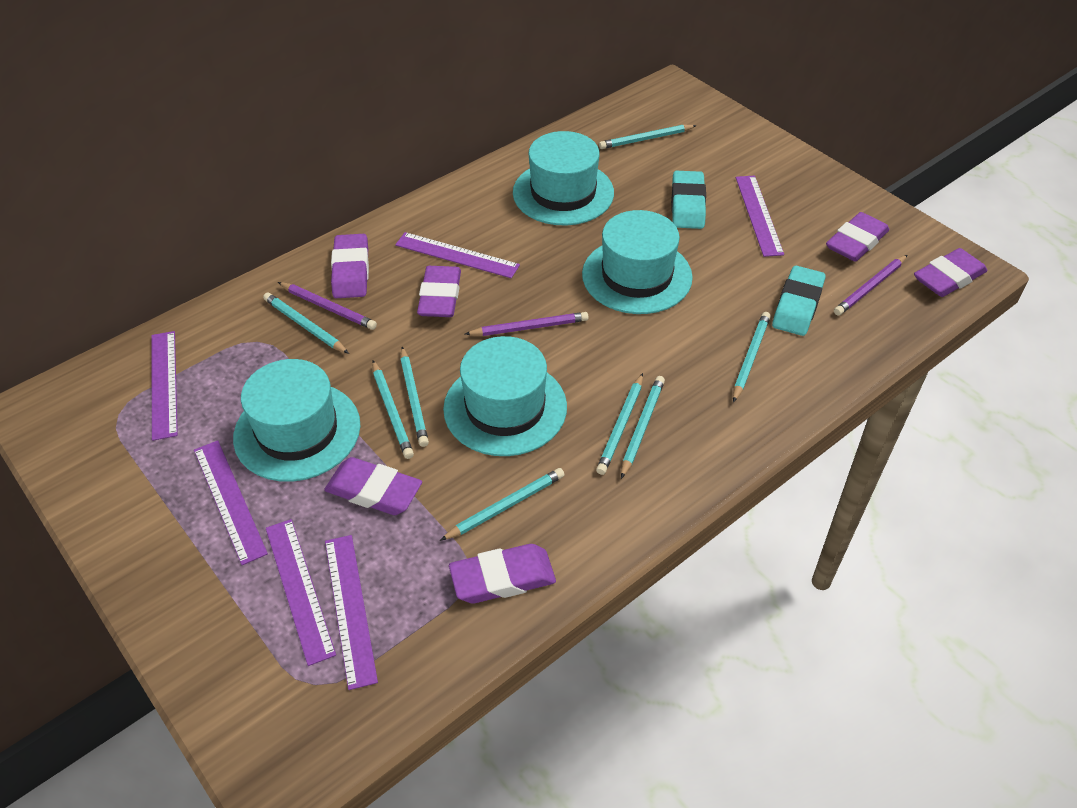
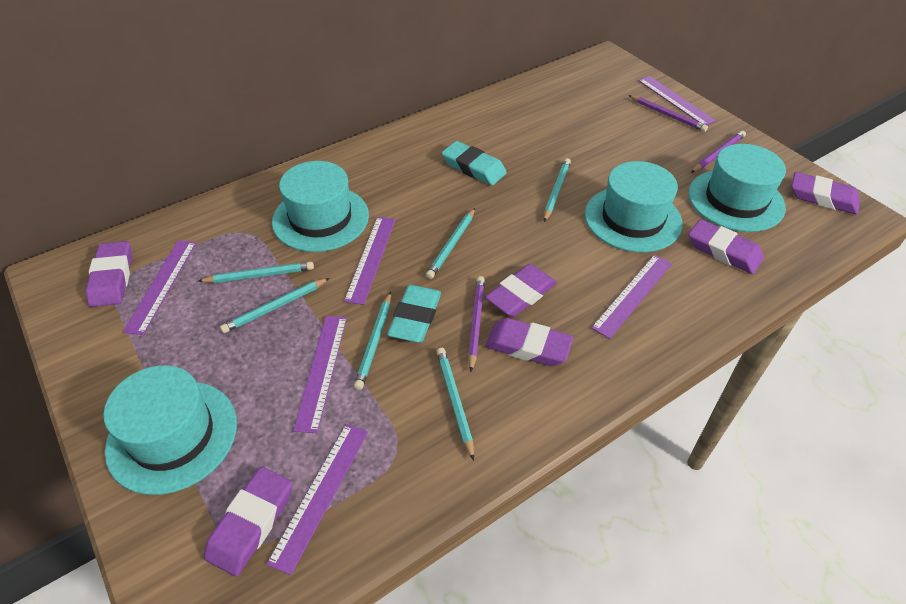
turquoise pencil: [263,293,349,354] [372,361,414,459] [400,347,429,447] [440,468,564,541] [596,373,643,475] [599,125,697,149] [621,376,665,479] [733,312,771,403] = 8 -> [198,262,314,283] [220,278,329,333] [354,292,391,390] [426,208,475,279] [437,348,474,461] [544,158,571,222] = 6

